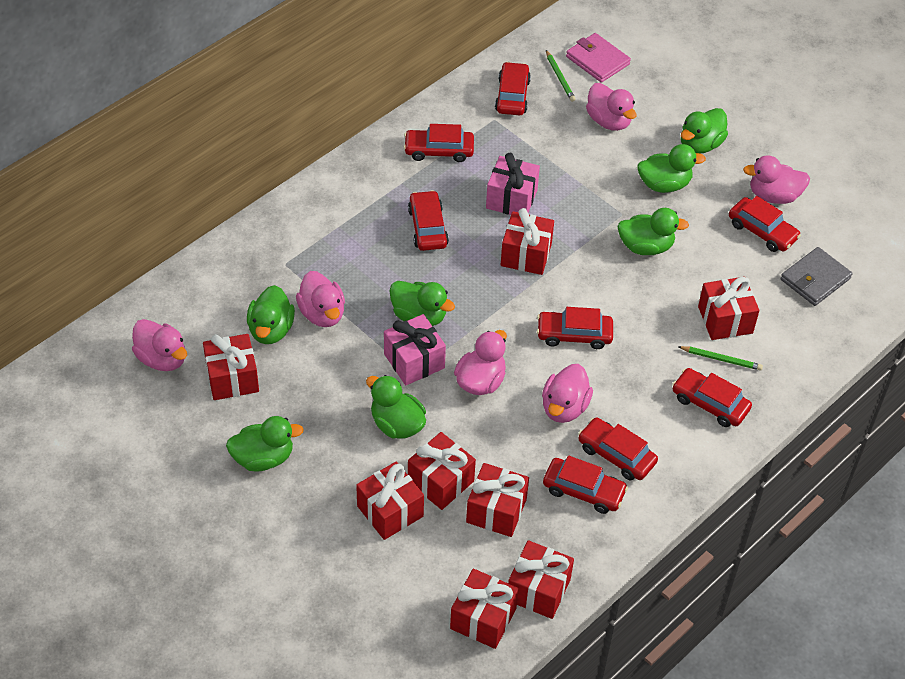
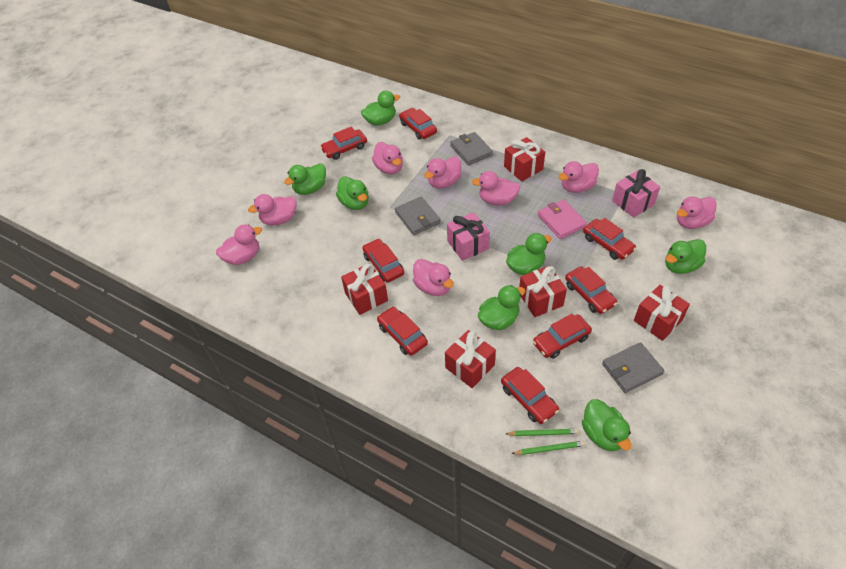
grey wallet: [781,247,852,306] = 1 -> [395,196,441,235] [450,132,493,165] [602,342,665,393] = 3
pink duck: [132,319,187,371] [296,271,345,327] [454,330,507,395] [542,364,593,423] [586,83,637,131] [743,155,810,204] = 6 -> [216,224,262,265] [248,194,297,226] [372,142,403,174] [413,259,454,296] [424,157,461,189] [472,171,520,206] [558,161,599,193] [677,196,717,229] = 8
red gift: [203,334,259,400] [356,461,424,540] [408,432,476,510] [450,569,519,649] [466,463,529,537] [501,208,554,275] [508,540,574,619] [698,277,759,340] = 8 -> [341,263,388,315] [445,330,496,388] [504,137,545,181] [519,265,567,317] [634,285,690,341] = 5

